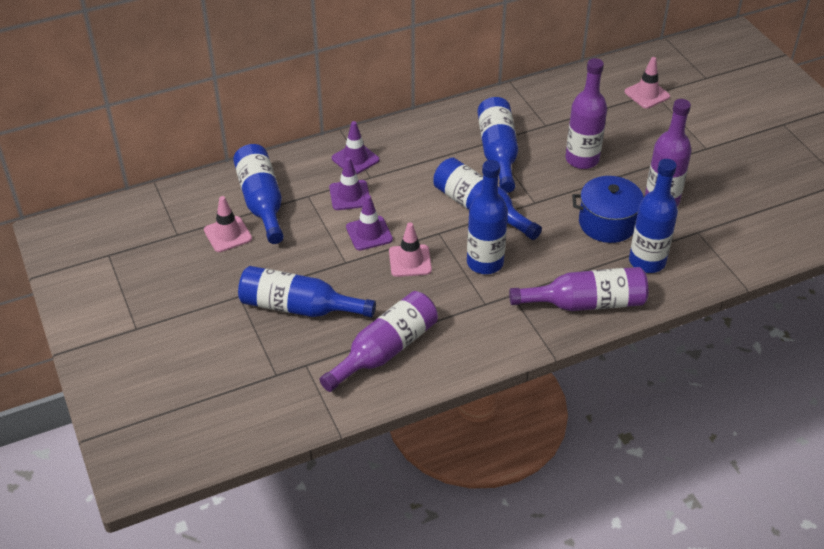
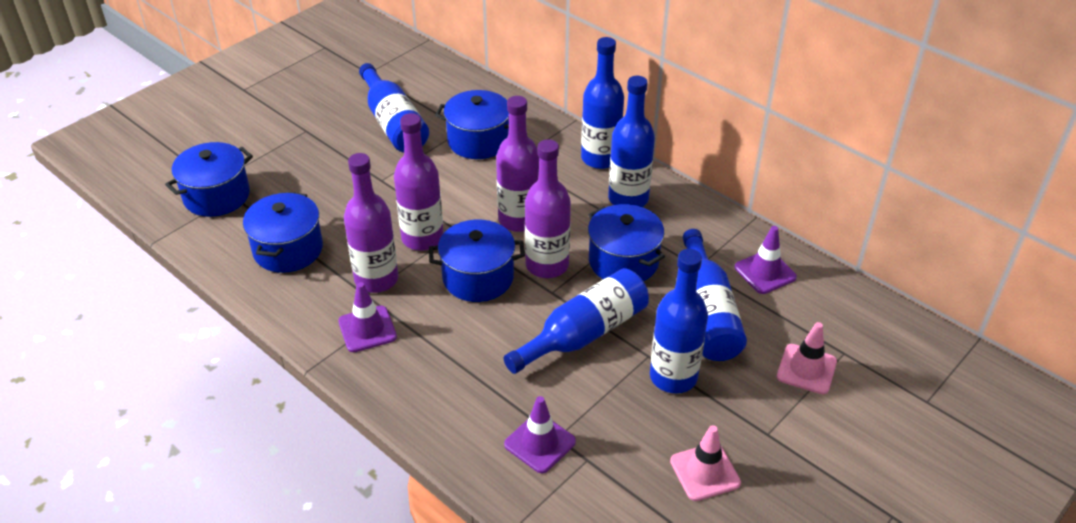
blue pot: [572,176,645,243] = 1 -> [165,142,253,217] [243,192,323,273] [429,220,525,302] [435,90,509,159] [588,204,665,281] = 5
pink traffic cone: [204,196,252,252] [389,223,432,277] [625,57,670,109] = 3 -> [670,425,741,501] [777,322,837,394] = 2

